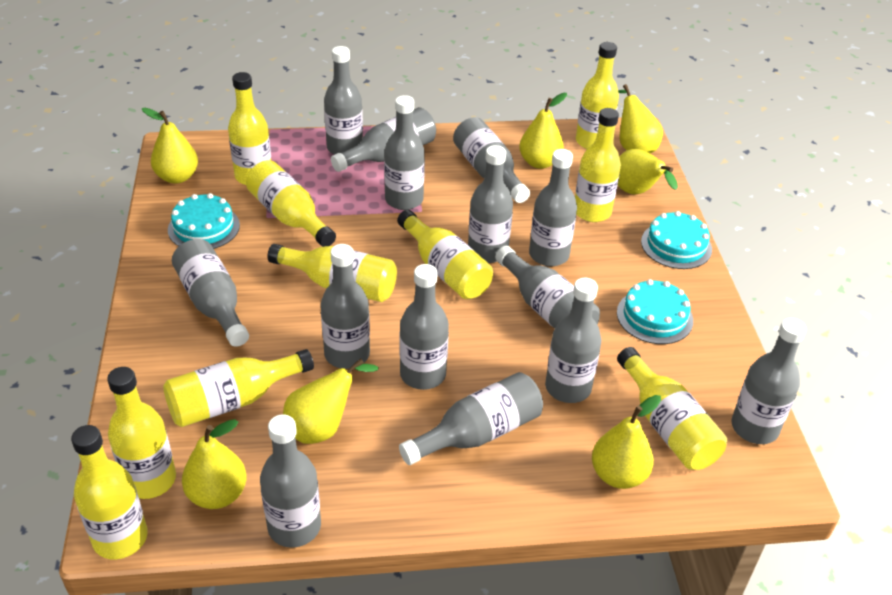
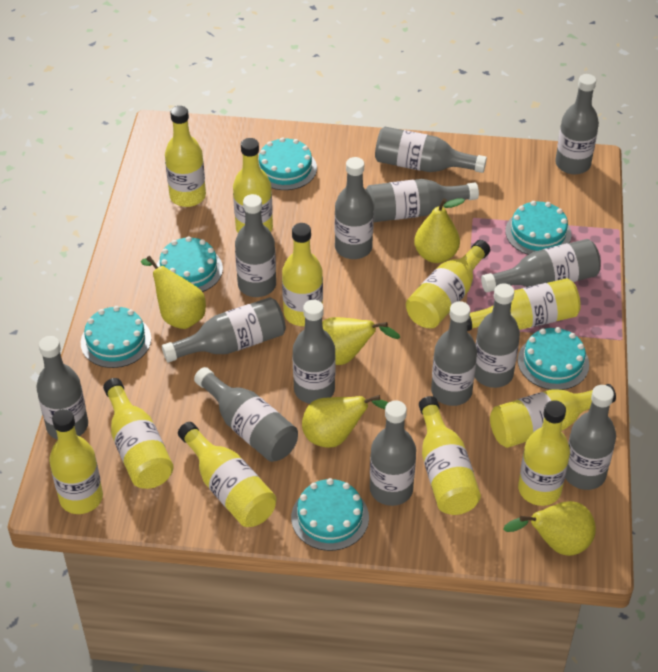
turquoise cake: [168,193,240,249] [617,279,693,344] [641,211,712,269] = 3 -> [81,306,151,368] [157,236,223,292] [258,137,317,190] [291,478,369,551] [505,201,571,255] [518,327,589,390] = 6
yellow bottle: [71,425,148,559] [107,367,176,499] [163,349,314,427] [228,72,271,185] [246,160,336,247] [267,244,397,302] [397,210,493,299] [575,108,621,222] [576,42,619,149] [617,347,727,470] = 10 -> [49,409,103,514] [103,378,174,489] [165,106,206,207] [178,422,277,527] [233,138,273,233] [282,223,323,326] [406,240,490,328] [419,396,481,515] [467,278,581,331] [490,384,616,448] [518,400,570,506] = 11
yellow pear: [142,108,198,184] [182,419,247,509] [283,358,379,444] [519,93,567,169] [592,395,661,489] [618,84,663,153] [618,149,678,195] = 7 -> [141,256,206,329] [302,395,388,448] [322,317,400,365] [414,198,465,263] [503,501,596,556] = 5

